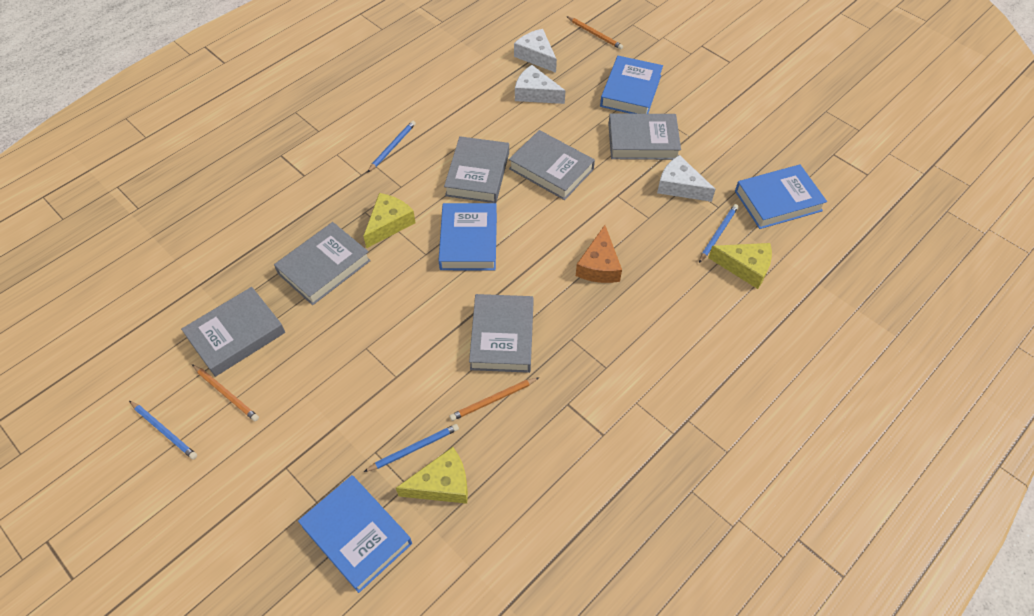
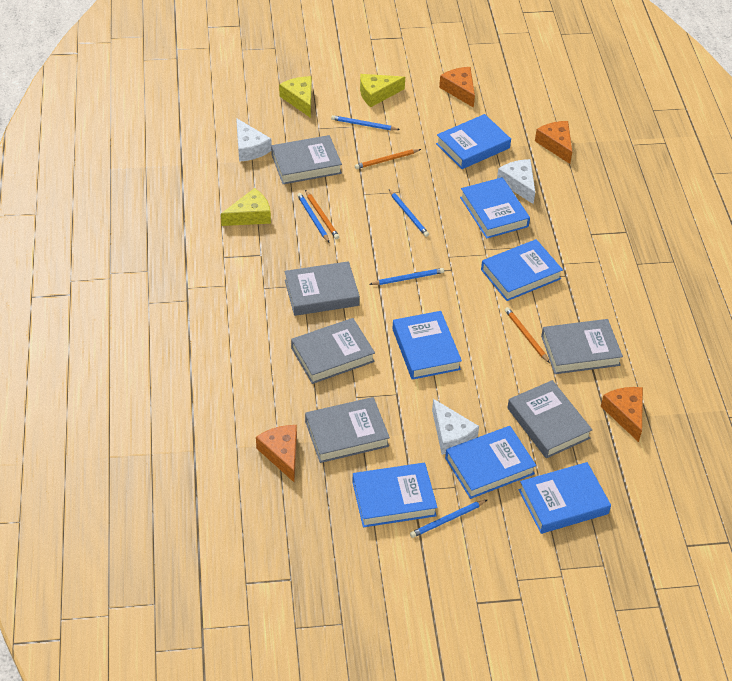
blue book: [298,475,412,593] [439,203,497,270] [600,56,663,114] [735,165,827,229] = 4 -> [352,463,438,527] [392,311,462,380] [436,114,511,169] [445,426,536,499] [460,177,530,239] [481,239,563,301] [519,462,611,534] = 7
blue pencil: [129,401,197,460] [364,424,459,472] [367,121,416,173] [699,204,738,263] = 4 -> [297,193,330,243] [331,115,400,130] [369,268,444,285] [389,190,429,237] [410,500,487,538] = 5
orange cheese: [576,225,622,283] = 1 -> [256,425,297,482] [439,67,475,108] [535,121,572,164] [601,387,643,442] = 4

